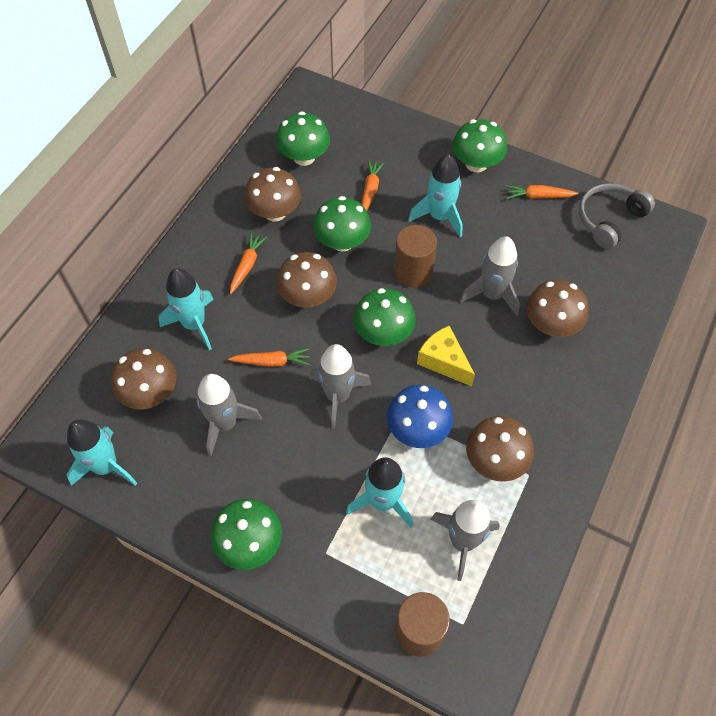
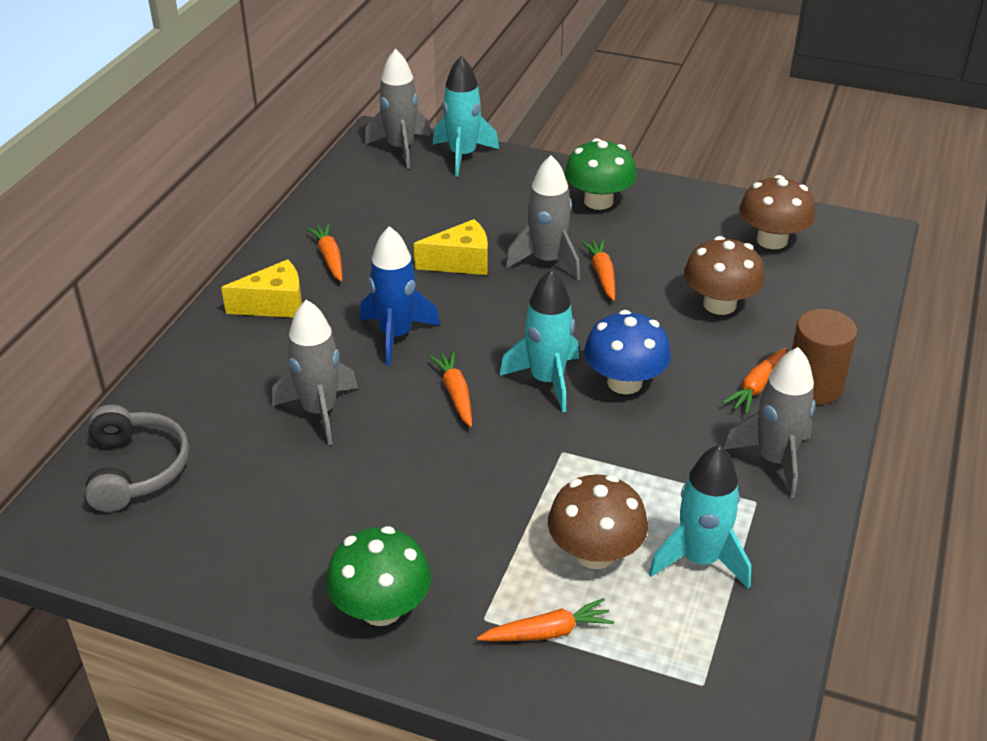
blue rocket: none = 0 -> [360,226,440,366] = 1
brown cylinder: [394,225,437,288] [395,592,450,657] = 2 -> [792,309,857,404] = 1
brown mushroom: [111,348,177,409] [244,167,301,222] [277,252,337,307] [466,416,534,482] [526,280,589,337] = 5 -> [548,474,648,569] [684,236,765,315] [739,175,815,249] = 3
green mushroom: [211,499,282,570] [276,111,330,166] [313,196,371,252] [354,288,416,346] [452,119,507,172] = 5 -> [326,526,431,626] [565,138,636,210] = 2
orange carrot: [228,348,310,367] [230,232,267,294] [362,160,384,211] [505,185,578,199] = 4 -> [307,223,342,281] [429,351,472,427] [477,598,614,641] [581,239,615,301] [723,348,787,414] = 5
turquoise rocket: [67,419,137,486] [159,268,214,350] [346,457,413,528] [408,154,463,237] = 4 -> [433,56,499,177] [499,270,579,413] [649,445,751,589] = 3
yellow cheese: [417,326,475,386] = 1 -> [221,259,302,318] [414,219,488,275] = 2

